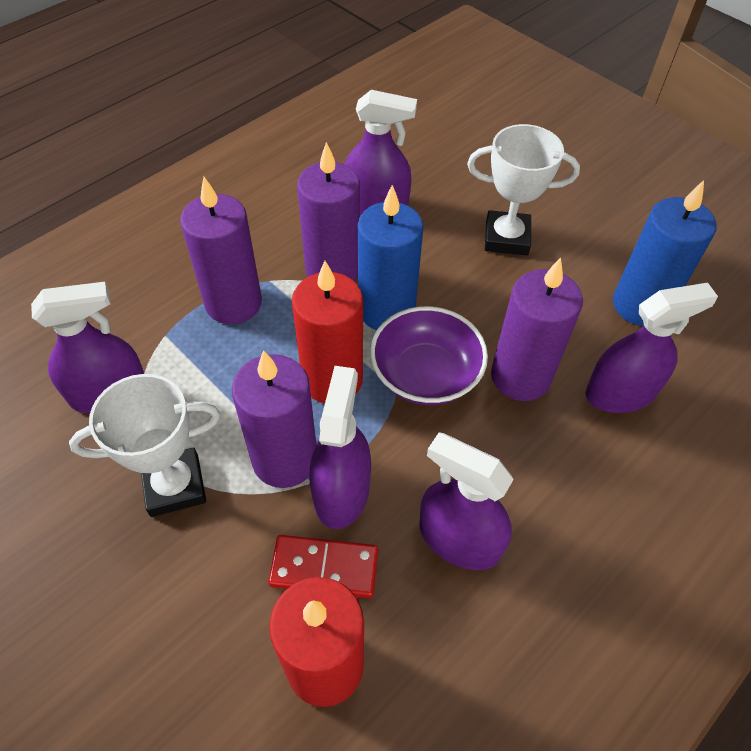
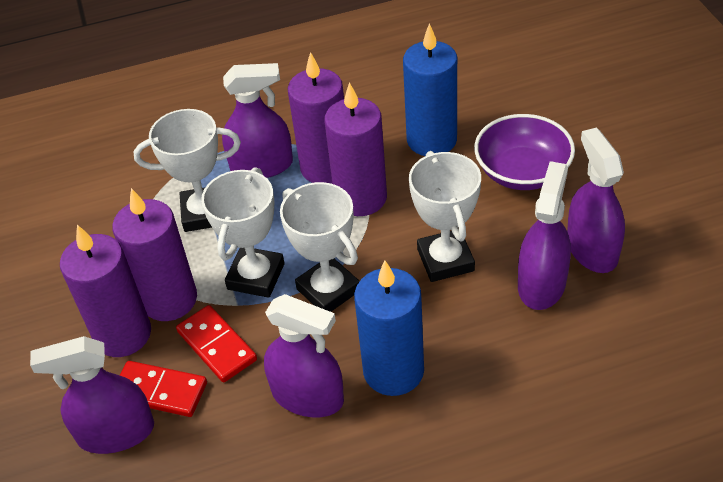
red candle: [269,577,364,707] [292,261,363,404] = 2 -> none = 0
red domino: [268,535,378,598] = 1 -> [120,361,207,417] [176,305,257,382] = 2
white trophy: [69,374,220,517] [467,124,580,255] = 2 -> [134,109,241,232] [201,167,285,298] [280,182,360,312] [409,151,481,282] = 4

